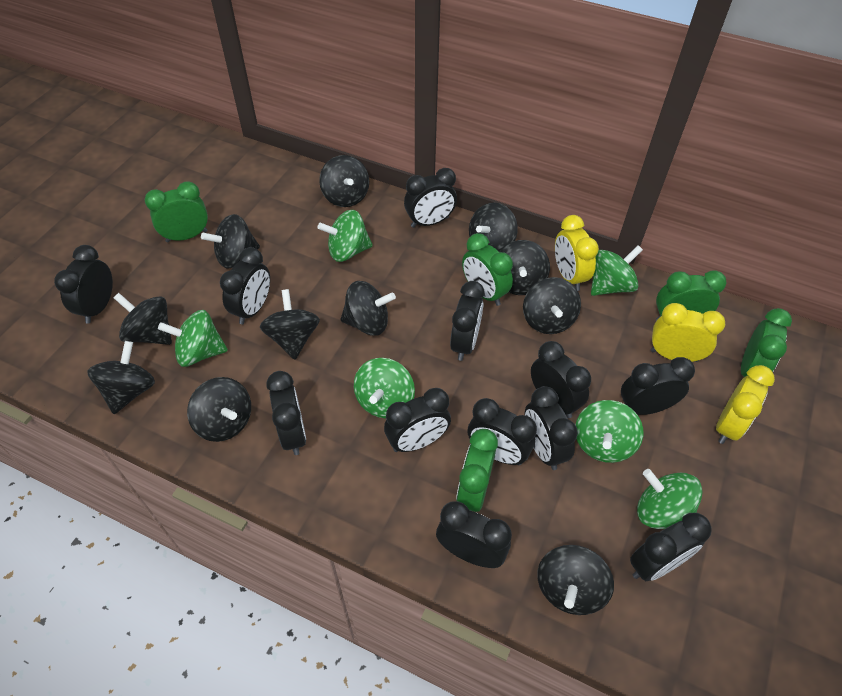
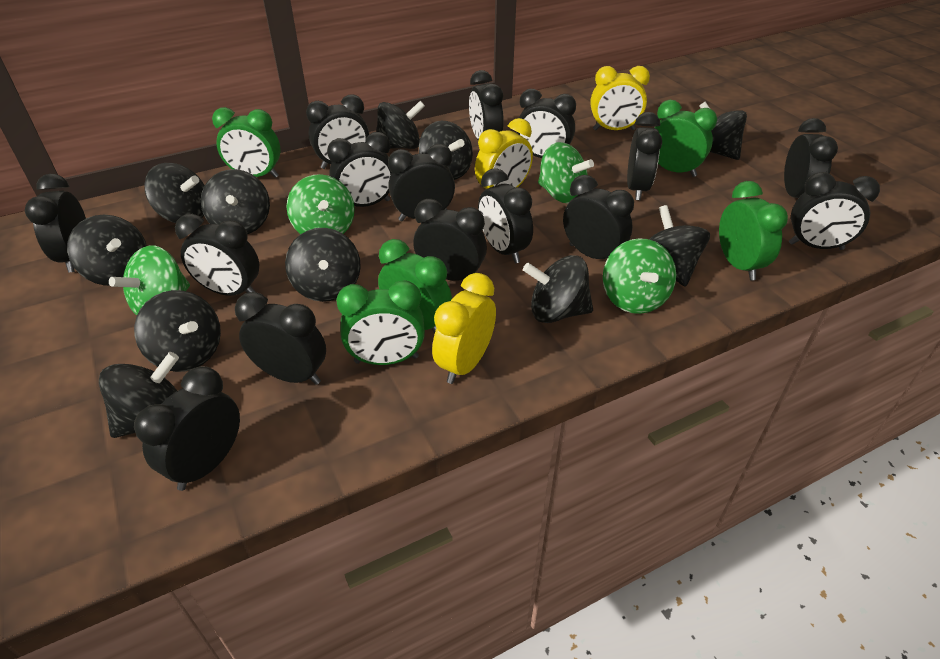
black clock: [54,245,113,324] [220,247,270,324] [266,371,306,455] [384,388,451,452] [404,168,457,228] [436,501,512,568] [450,281,485,361] [468,398,537,465] [525,386,578,470] [531,341,591,418] [621,357,695,415] [630,513,712,581] = 12 -> [25,174,86,273] [134,366,240,491] [175,214,259,296] [235,292,326,385] [306,94,369,169] [327,132,392,207] [388,144,455,221] [413,199,487,281] [469,70,504,141] [478,168,533,263] [516,89,576,158] [563,175,634,259] [627,112,662,200] [784,118,838,198] [789,172,880,250] = 15
green spinning top: [158,310,228,367] [318,210,373,262] [354,358,415,418] [576,400,643,463] [591,245,643,296] [637,469,703,529] = 6 -> [109,245,190,315] [286,174,355,234] [538,142,594,203] [603,238,676,314] = 4

